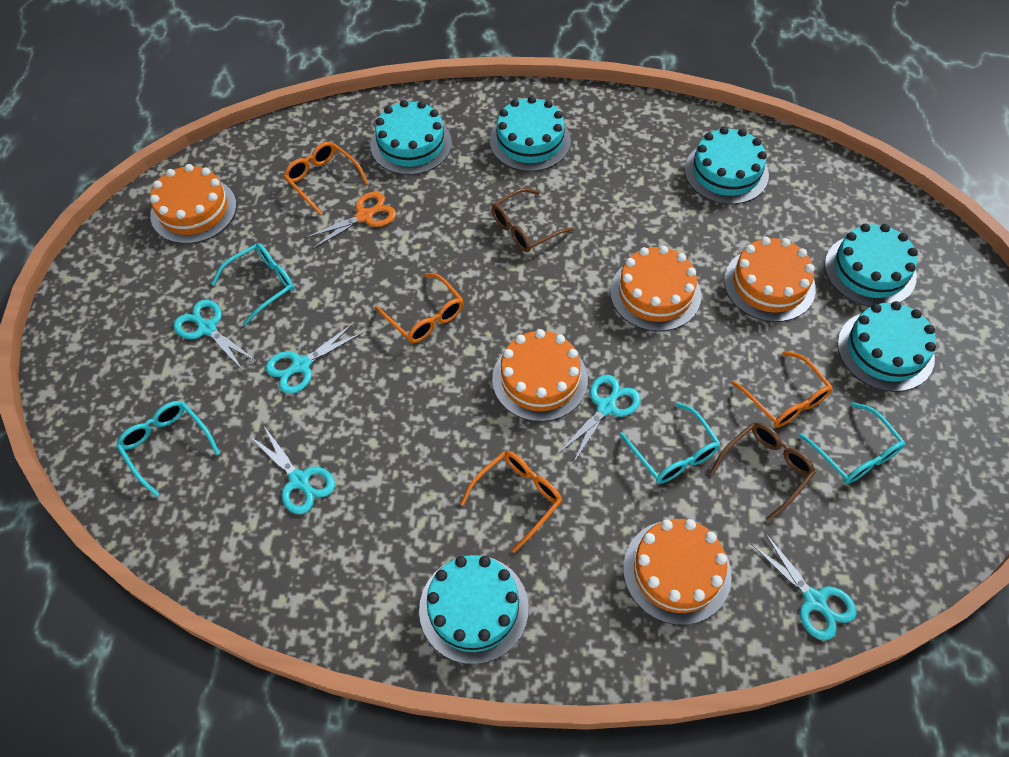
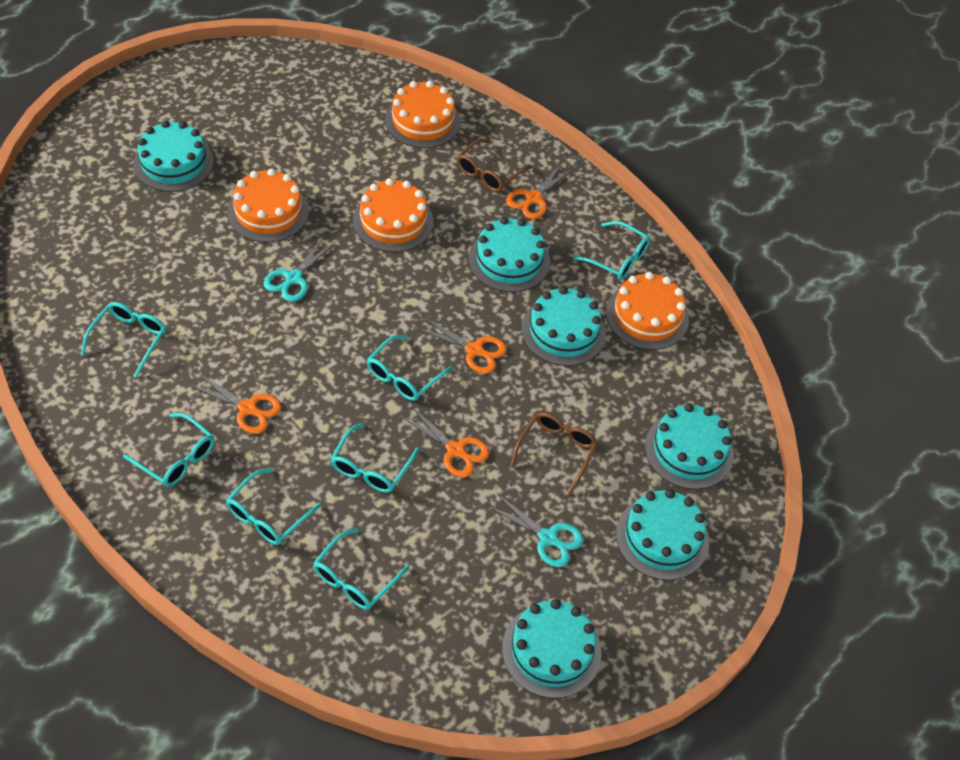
orange cake: [150,164,237,244] [492,329,588,422] [610,245,701,332] [623,519,732,625] [724,237,816,322] = 5 -> [227,169,309,243] [353,178,433,252] [385,81,461,148] [606,272,689,350] = 4
orange glasses: [283,141,369,216] [375,273,464,343] [460,451,562,553] [732,351,833,428] = 4 -> none = 0
orange scissors: [305,192,396,249] = 1 -> [188,373,281,434] [401,406,489,478] [416,317,507,374] [506,163,573,219] = 4
turquoise glasses: [116,401,220,497] [211,243,295,326] [620,402,721,484] [799,402,905,484] = 4 -> [81,302,166,378] [123,413,214,487] [226,468,321,545] [313,528,409,610] [331,423,419,493] [367,335,453,401] [573,221,650,280] = 7
turquoise scissors: [174,300,256,370] [251,426,335,514] [266,323,363,394] [558,375,641,463] [751,533,857,641] = 5 -> [264,236,336,302] [487,494,584,567] = 2

